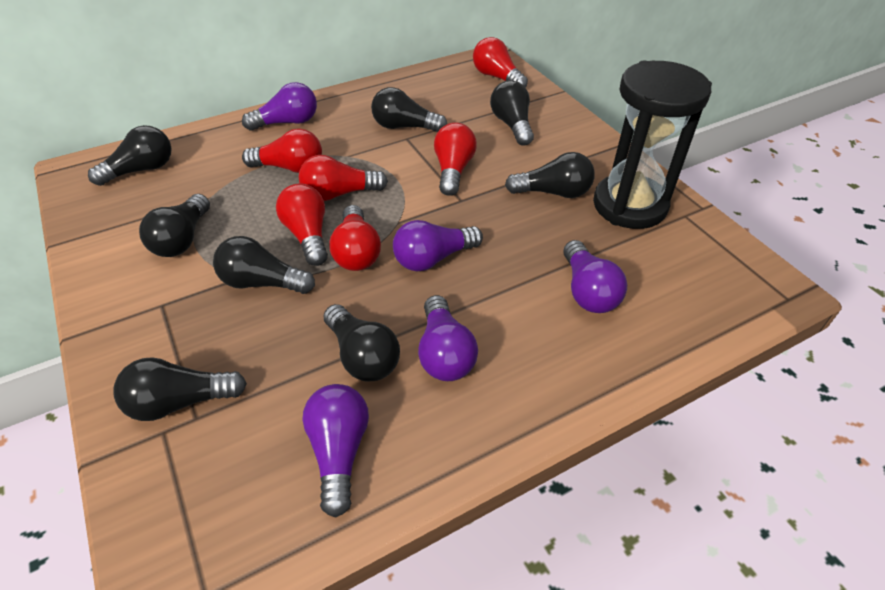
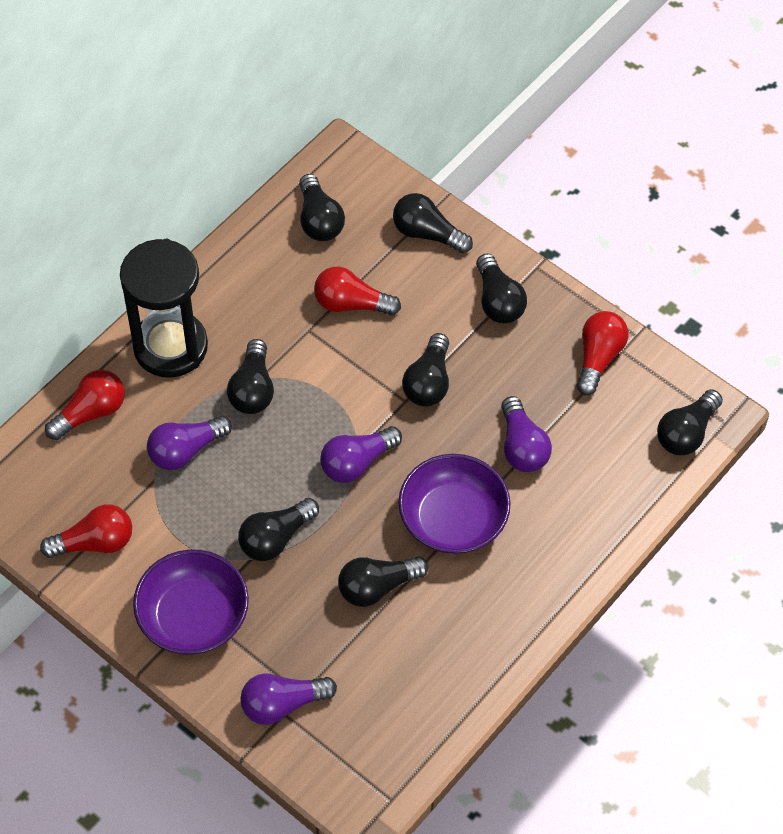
purple bowl: none = 0 -> [133,550,249,655] [398,454,511,554] = 2
purple light bulb: [242,82,317,131] [302,384,369,518] [393,220,483,271] [418,295,478,381] [563,240,627,313] = 5 -> [147,416,232,470] [240,673,337,725] [320,426,402,483] [501,396,552,472] = 4
red light bulb: [242,129,322,173] [276,184,328,266] [299,155,388,201] [329,205,381,271] [434,122,477,196] [473,37,528,88] = 6 -> [40,504,132,558] [45,370,125,440] [314,267,401,316] [577,311,628,395] = 4

